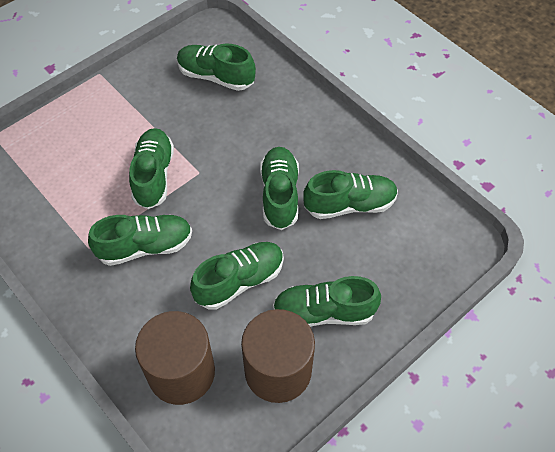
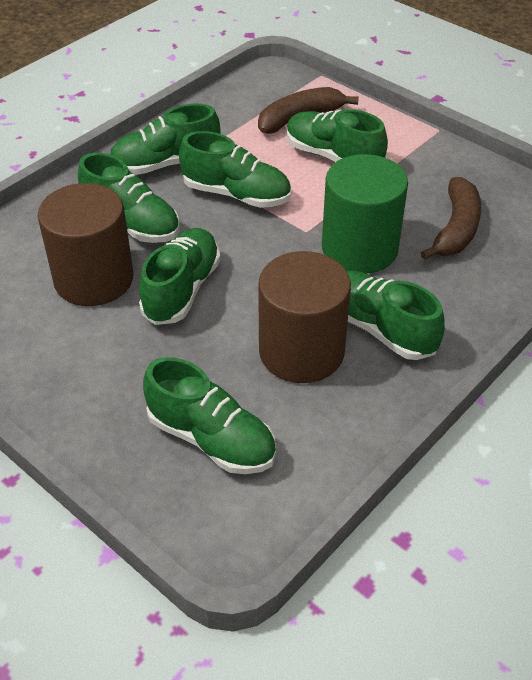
brown banana: none = 0 -> [258,87,359,133] [421,177,481,260] = 2
green cylinder: none = 0 -> [322,154,408,274] = 1

